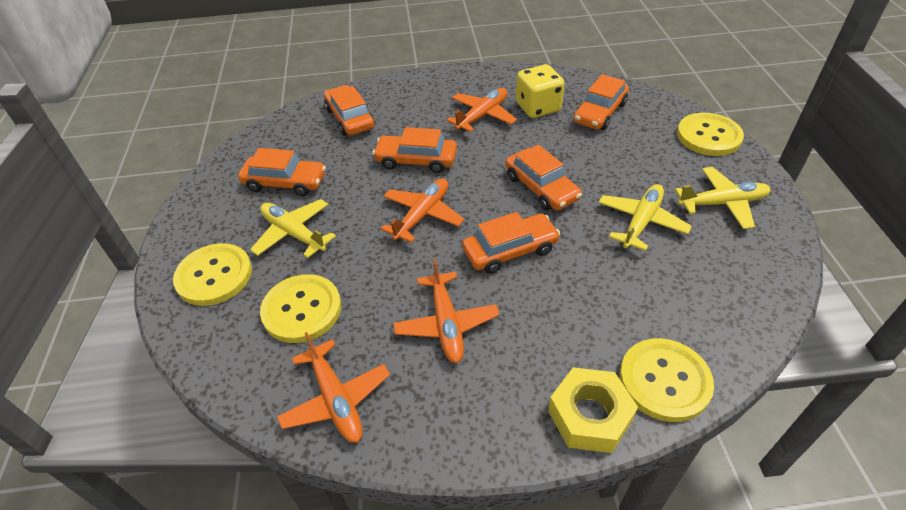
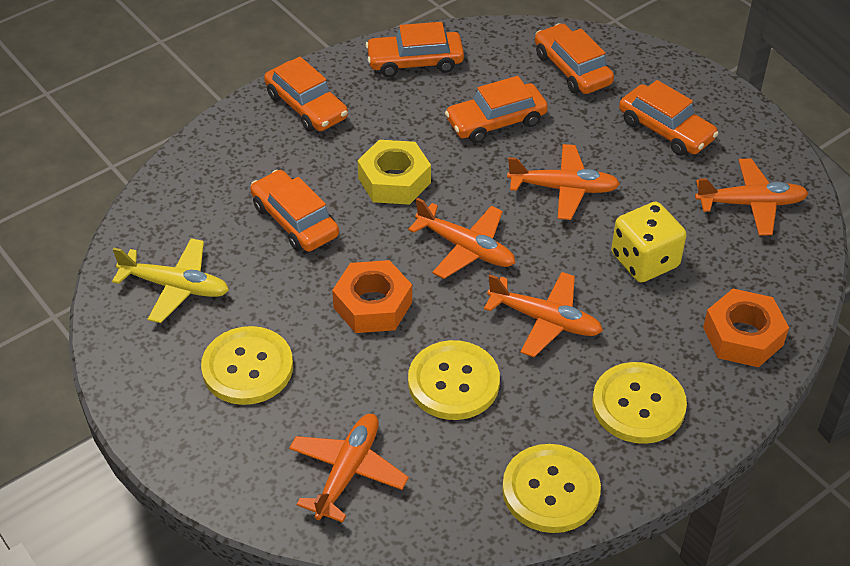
orange nut: none = 0 -> [332,260,412,333] [703,289,789,367] = 2
orange plane: [277,332,390,443] [381,178,464,243] [393,258,499,363] [446,88,517,132] = 4 -> [289,414,409,523] [408,198,515,279] [484,272,603,357] [507,144,620,220] [695,159,809,236] = 5
yellow plane: [250,199,336,258] [598,184,692,251] [675,167,771,229] = 3 -> [112,238,229,323] = 1

